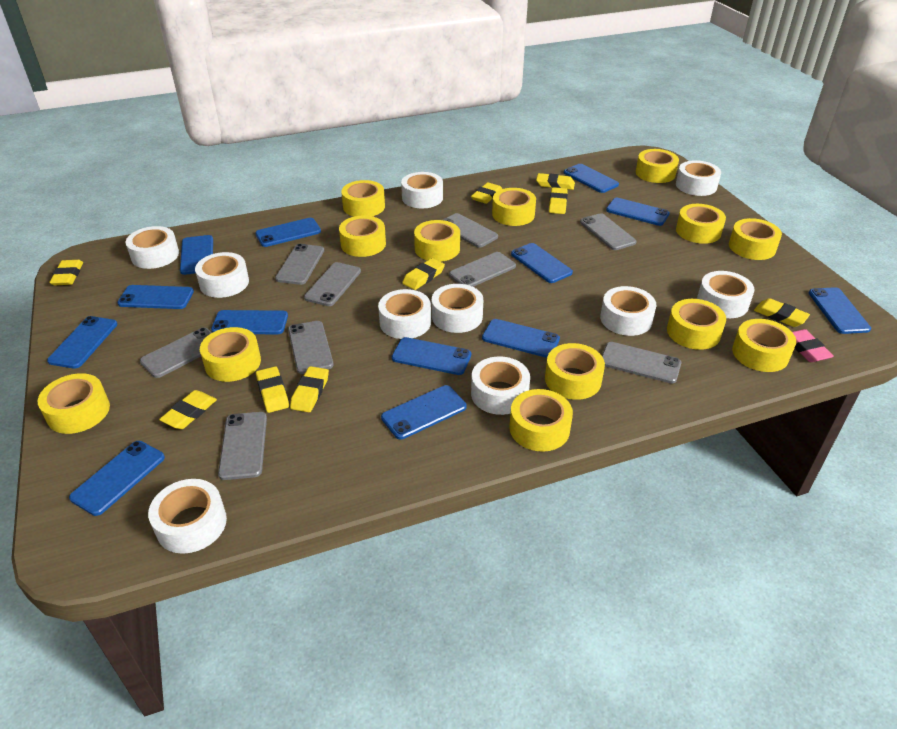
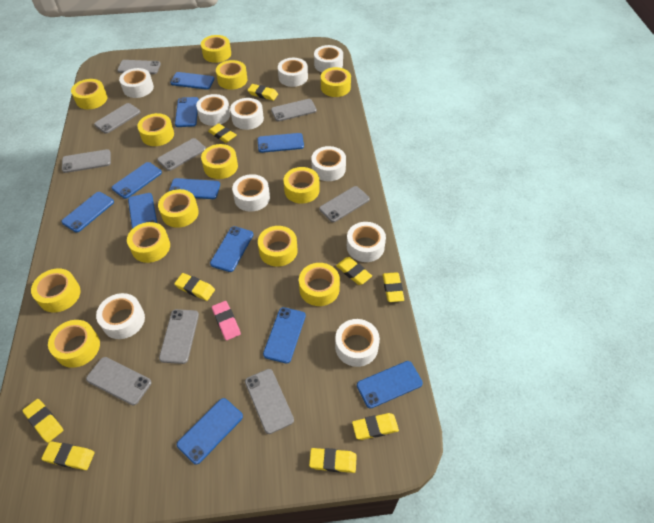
blue phone: [47,316,118,369] [69,441,165,516] [117,285,194,309] [180,235,213,275] [211,310,288,334] [255,218,321,247] [381,385,467,440] [392,337,471,375] [482,319,560,358] [511,243,573,283] [564,164,619,193] [606,198,670,226] [809,287,871,334] = 13 -> [61,192,114,233] [112,162,162,199] [128,193,157,229] [169,178,220,199] [170,72,214,90] [175,97,199,127] [177,398,243,465] [210,226,253,272] [257,133,304,153] [263,307,306,364] [357,361,423,409] = 11

